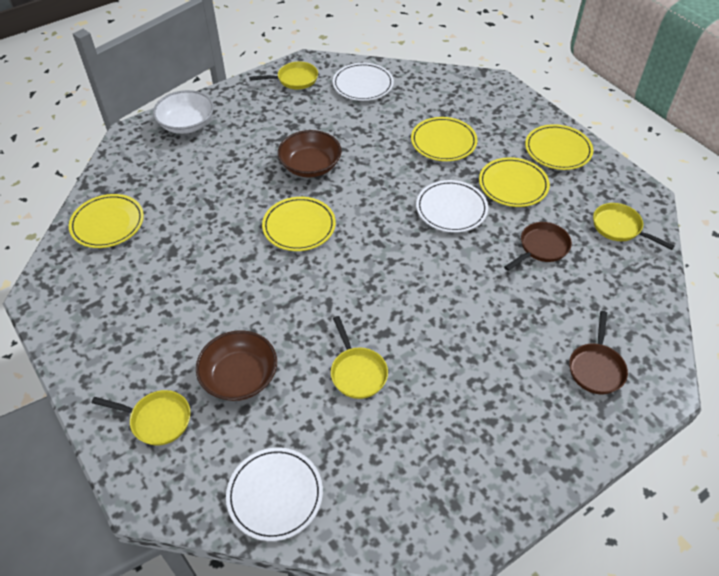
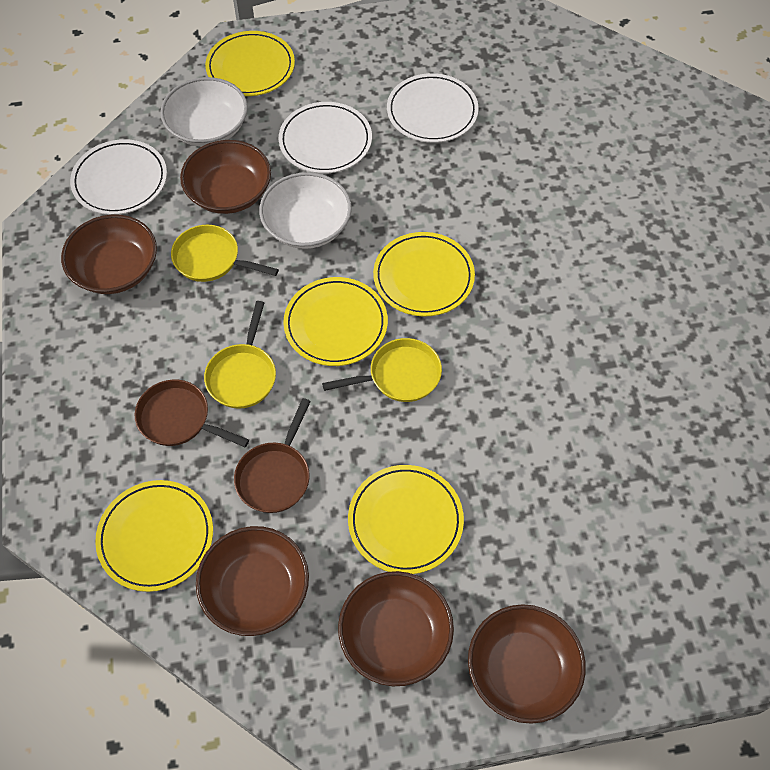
brown bowl: [196,330,277,401] [278,130,342,178] = 2 -> [61,214,157,294] [180,140,271,214] [196,526,309,636] [338,571,454,686] [468,604,586,724] = 5
white bowl: [153,90,214,134] = 1 -> [160,77,248,147] [259,172,352,249] = 2
yellow pan: [92,390,191,445] [249,62,318,89] [331,316,388,399] [593,203,674,250] = 4 -> [171,225,279,282] [204,301,276,409] [322,338,442,402] = 3

